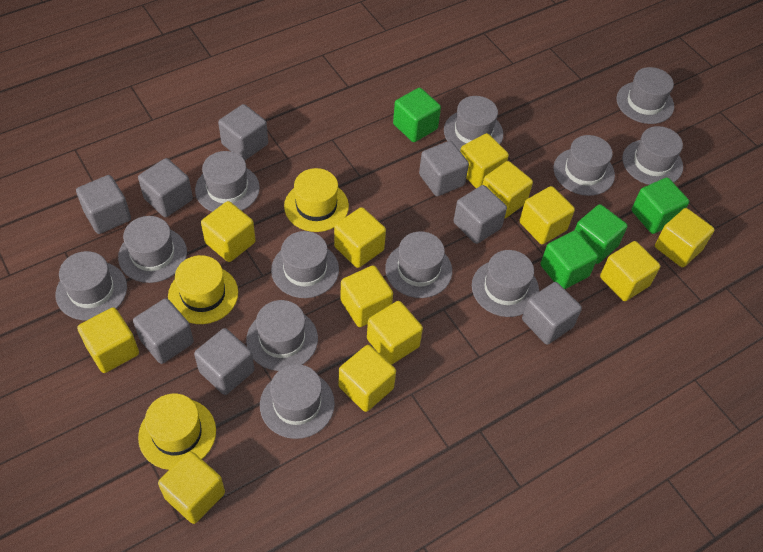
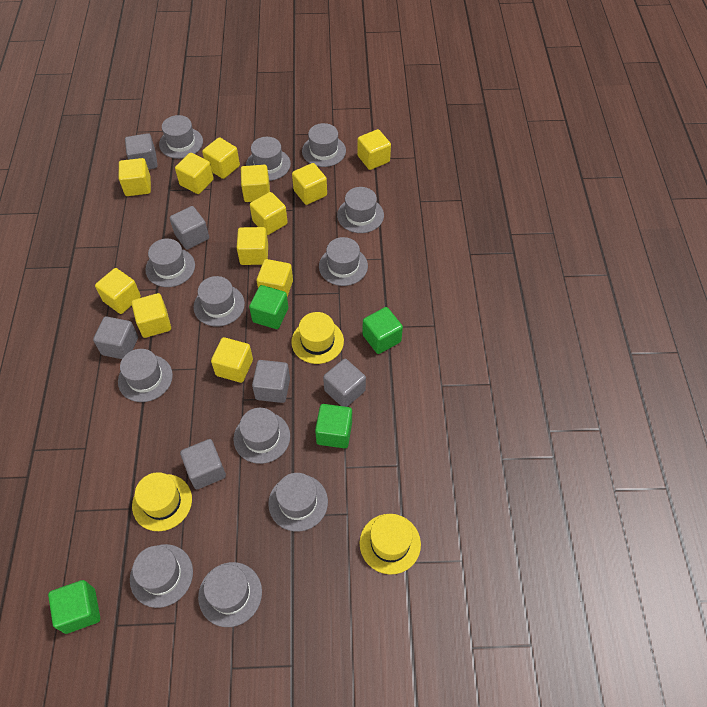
grey cube: [76,175,131,234] [133,298,194,364] [138,158,193,217] [194,328,254,395] [218,104,268,160] [419,141,469,196] [453,185,507,244] [522,282,582,345] = 8 -> [93,316,138,359] [125,133,158,169] [170,206,209,250] [180,439,226,489] [252,360,290,403] [323,359,366,407] = 6

